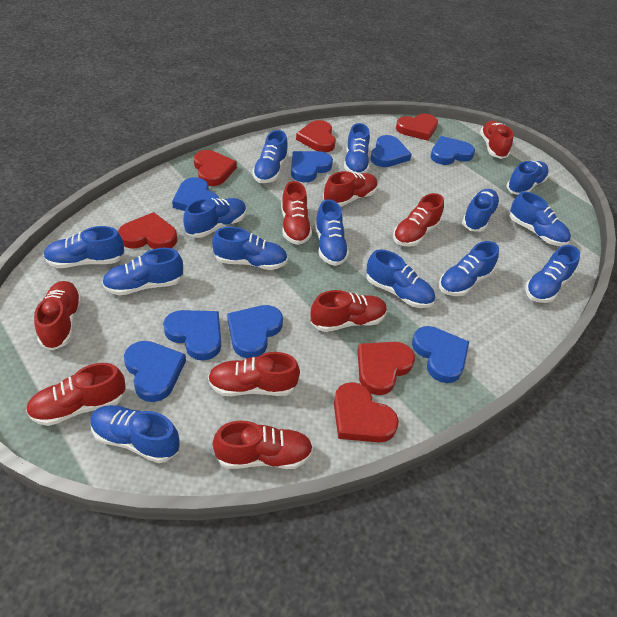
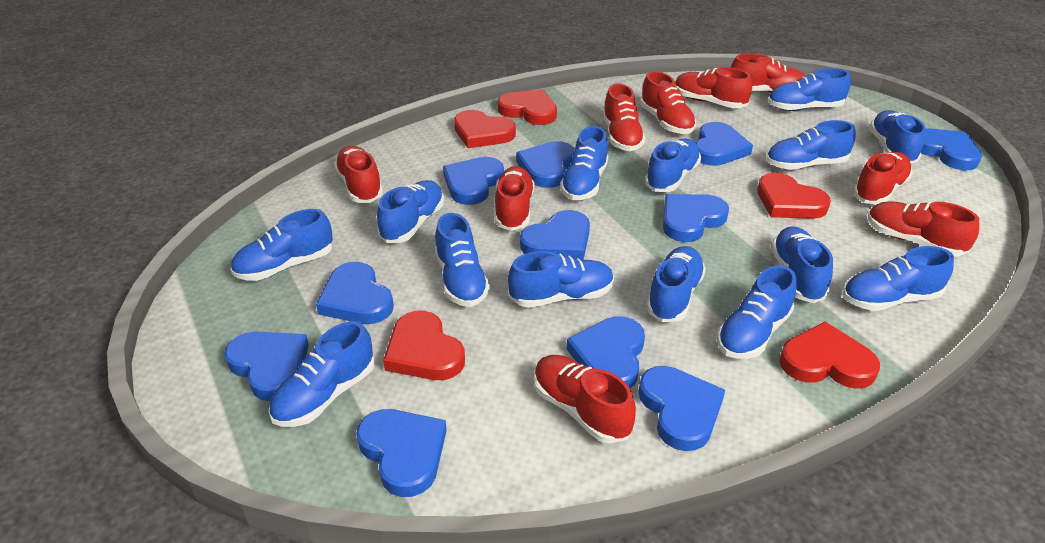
blue heart: [124,341,186,402] [163,310,221,361] [172,177,219,211] [227,305,283,358] [291,151,333,182] [370,135,412,167] [412,326,469,383] [431,136,475,165] = 8 -> [224,331,309,401] [316,262,394,324] [356,409,447,497] [443,157,504,205] [516,141,575,188] [520,210,590,260] [567,316,645,388] [638,366,725,451] [663,194,729,242] [696,122,753,166] [921,128,982,170] = 11
red heart: [118,212,177,249] [194,150,237,186] [296,120,336,152] [334,382,399,443] [358,342,415,395] [396,114,438,141] = 6 -> [383,311,465,380] [454,110,516,148] [498,89,557,125] [757,173,831,219] [779,322,880,389] = 5

